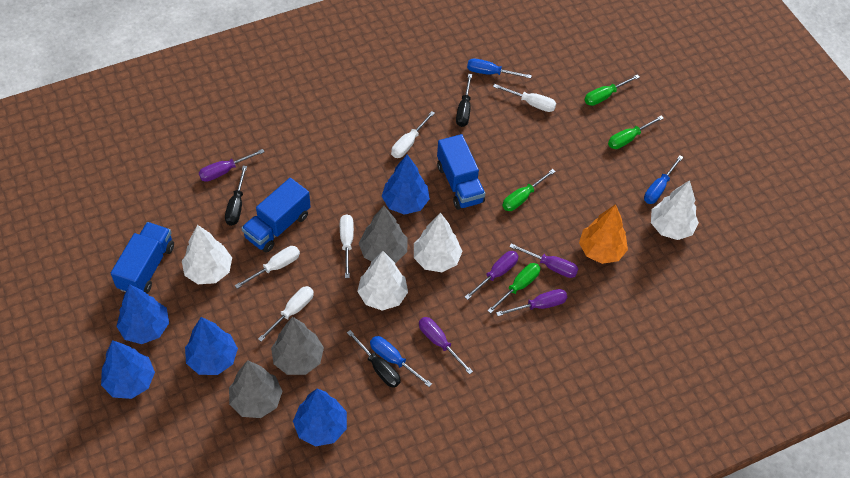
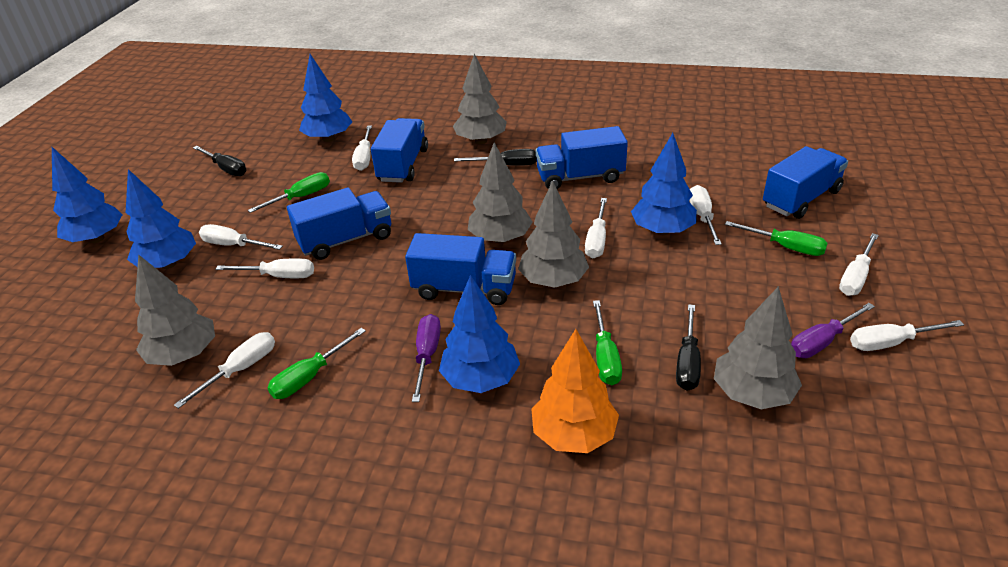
blue screwdriver: [370,336,432,387] [467,58,532,78] [644,155,683,204] = 3 -> none = 0
blue truck: [111,222,174,294] [242,178,311,253] [437,134,485,209] = 3 -> [287,187,391,260] [371,118,428,183] [405,233,516,305] [536,126,628,189] [763,146,848,219] = 5
grey tree: [229,360,283,418] [271,317,324,375] [359,206,408,263] = 3 -> [135,254,215,366] [453,54,507,144] [468,142,532,243] [518,181,589,288] [714,286,802,409] = 5
purple screwdriver: [199,149,265,182] [419,317,473,375] [465,251,519,300] [496,289,567,316] [509,243,578,278] = 5 -> [412,314,441,402] [791,303,875,358] = 2
white screwdriver: [235,246,300,289] [258,286,314,342] [340,214,354,278] [391,111,435,158] [493,84,556,112] = 5 -> [174,332,275,409] [199,224,283,250] [215,259,314,278] [352,125,372,171] [585,198,607,258] [689,185,722,245] [839,233,879,296] [850,320,964,351] = 8
white tree: [182,225,232,284] [357,251,408,311] [414,213,463,272] [651,180,699,240] = 4 -> none = 0

